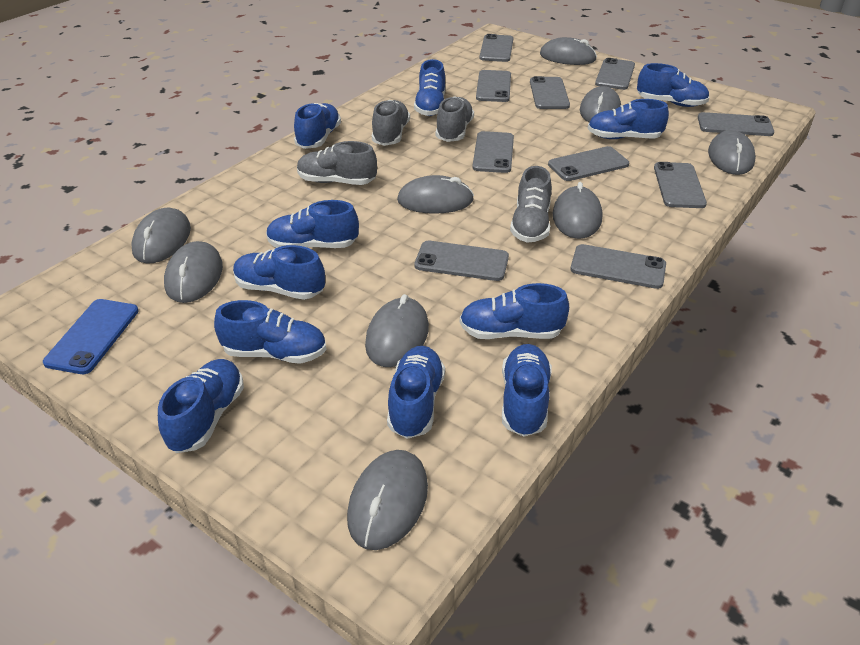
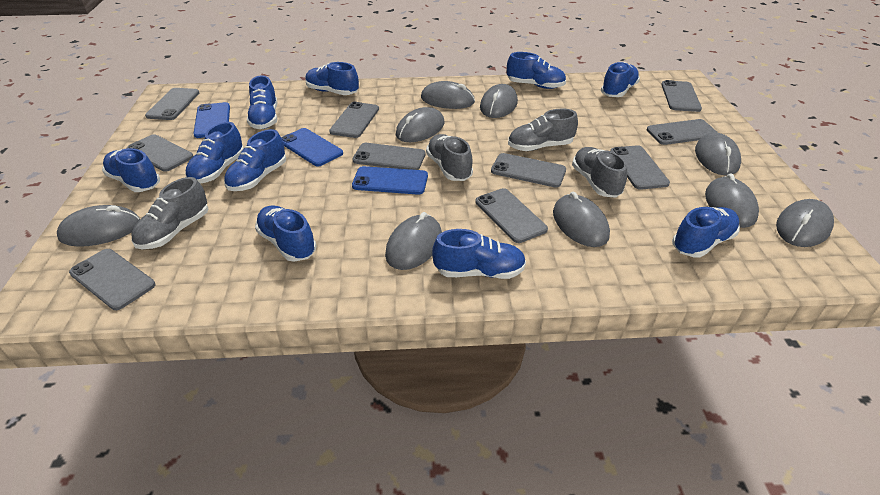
blue phone: [43,299,139,374] = 1 -> [193,102,230,138] [282,128,343,166] [352,166,428,195] = 3
blue shoe: [158,359,244,453] [214,300,326,364] [233,245,325,300] [266,200,359,248] [294,103,341,149] [387,346,445,439] [414,59,445,116] [460,283,569,339] [502,344,552,437] [588,99,669,139] [637,63,710,107] = 11 -> [102,148,160,192] [185,122,244,183] [224,129,286,191] [247,76,277,129] [255,206,316,262] [306,62,359,95] [432,229,526,279] [507,52,566,89] [601,62,640,97] [672,207,740,257] = 10

